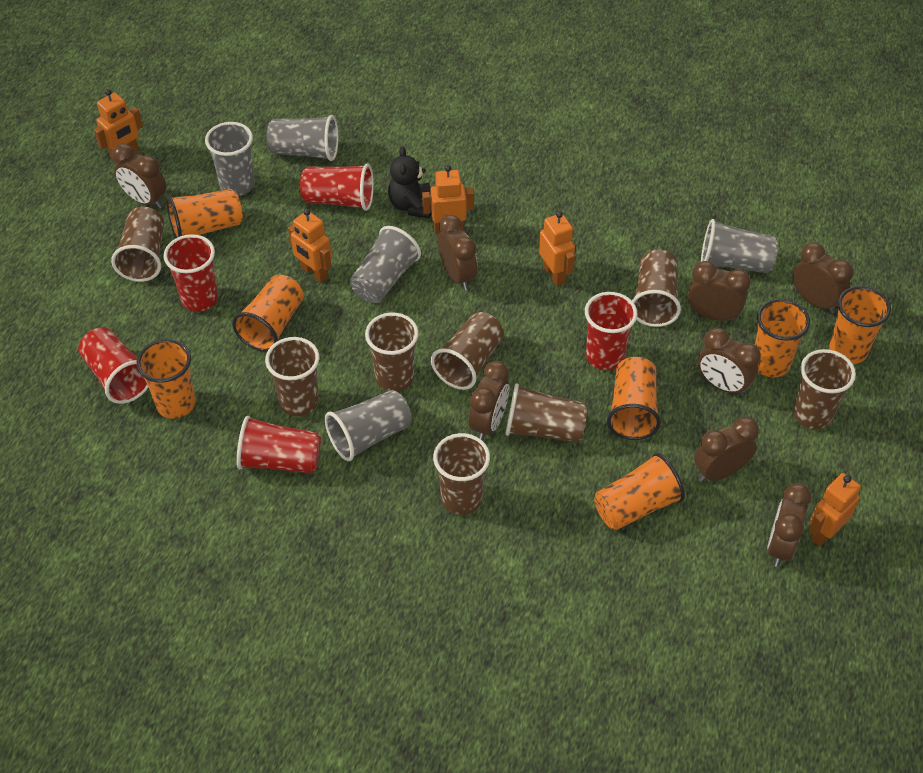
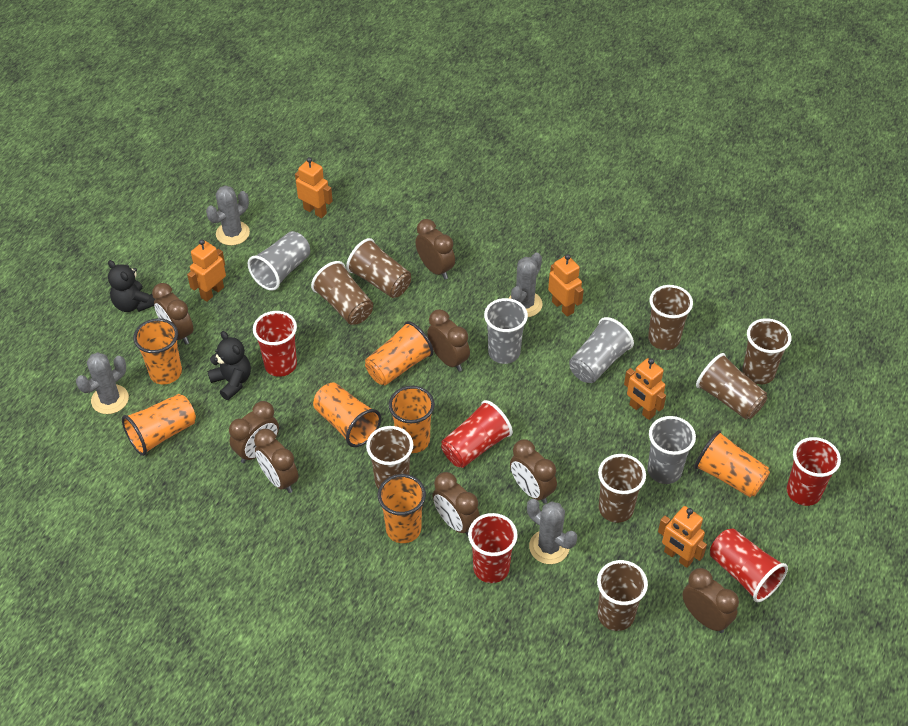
black teddy bear: [388,146,432,218] = 1 -> [108,260,155,312] [207,331,251,400] = 2
grey cactus: none = 0 -> [76,352,129,414] [206,185,250,246] [509,253,543,317] [527,499,577,564] = 4
grey cup: [205,122,255,196] [267,115,338,161] [325,390,411,461] [350,226,421,303] [701,219,778,273] = 5 -> [248,231,310,291] [484,298,528,364] [569,317,634,383] [648,416,696,484] = 4

